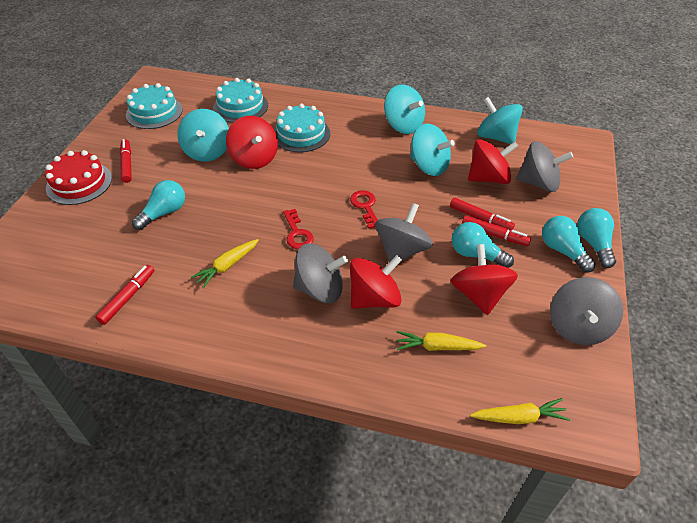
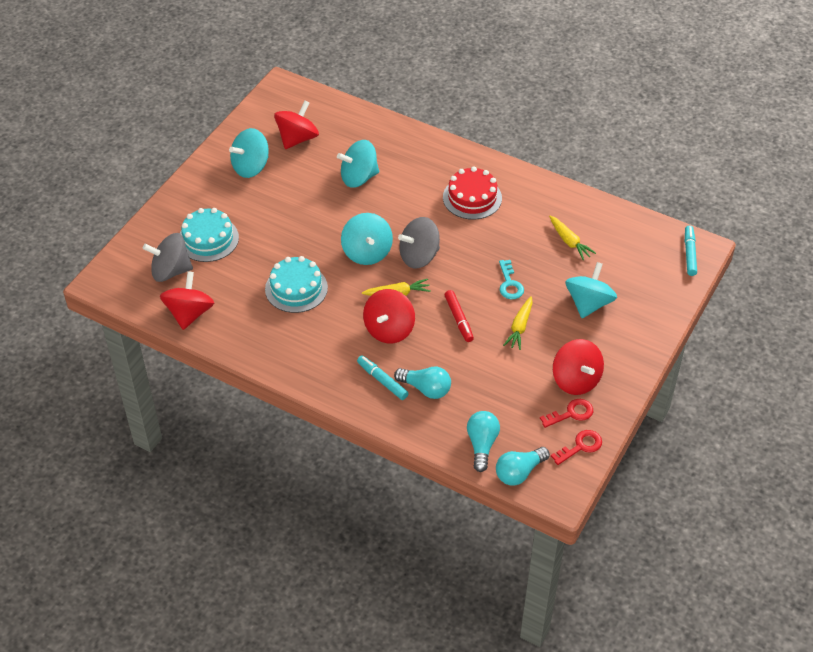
grey spinning top: [293,243,348,303] [375,203,433,262] [516,141,573,192] [550,277,623,345] = 4 -> [143,233,193,282] [398,217,440,268] = 2
red marker: [95,265,154,325] [120,139,132,183] [450,198,515,230] [462,215,531,246] = 4 -> [444,290,474,342] = 1
turquoise cake: [126,83,183,129] [213,78,268,123] [274,104,330,152] = 3 -> [180,208,239,262] [265,256,328,313] = 2
turquoise key: none = 0 -> [499,260,524,299] = 1
turquoise light bulb: [132,180,185,230] [452,222,514,268] [542,216,596,272] [577,208,616,268] = 4 -> [394,367,451,399] [467,411,500,472] [496,447,550,486] = 3
turquoise marker: none = 0 -> [357,355,409,400] [685,226,697,276] = 2

